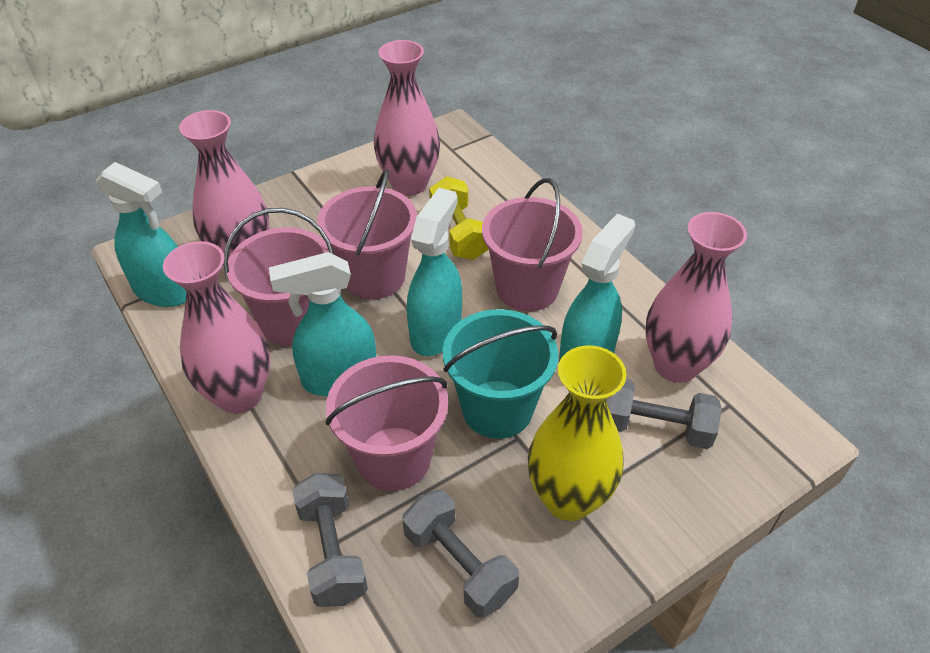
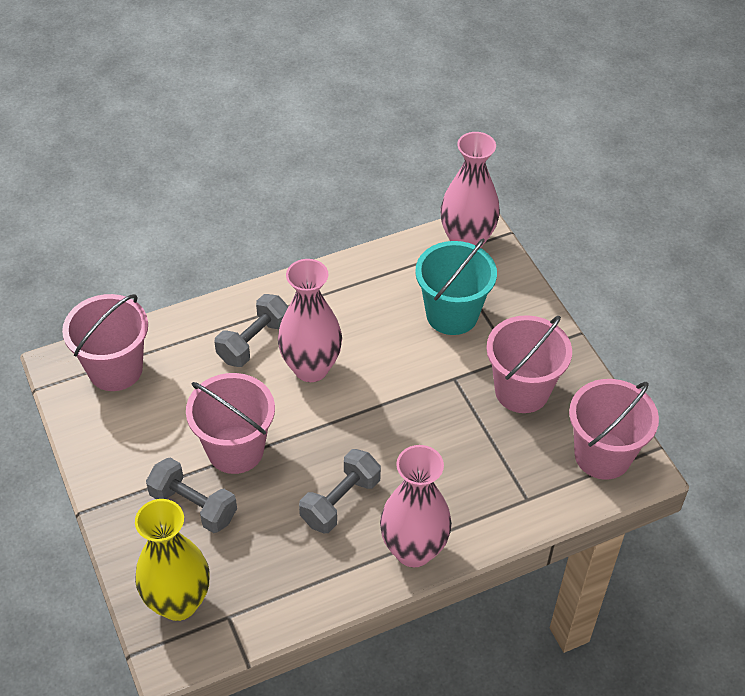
pink vase: [163,241,271,414] [179,110,270,266] [374,40,440,195] [645,212,747,383] = 4 -> [278,259,342,382] [380,445,452,567] [441,132,500,248] = 3
turquoise spray bottle: [96,162,186,307] [269,252,376,397] [407,188,462,356] [559,214,635,362] = 4 -> none = 0
yellow dumbbell: [429,176,489,260] = 1 -> none = 0

